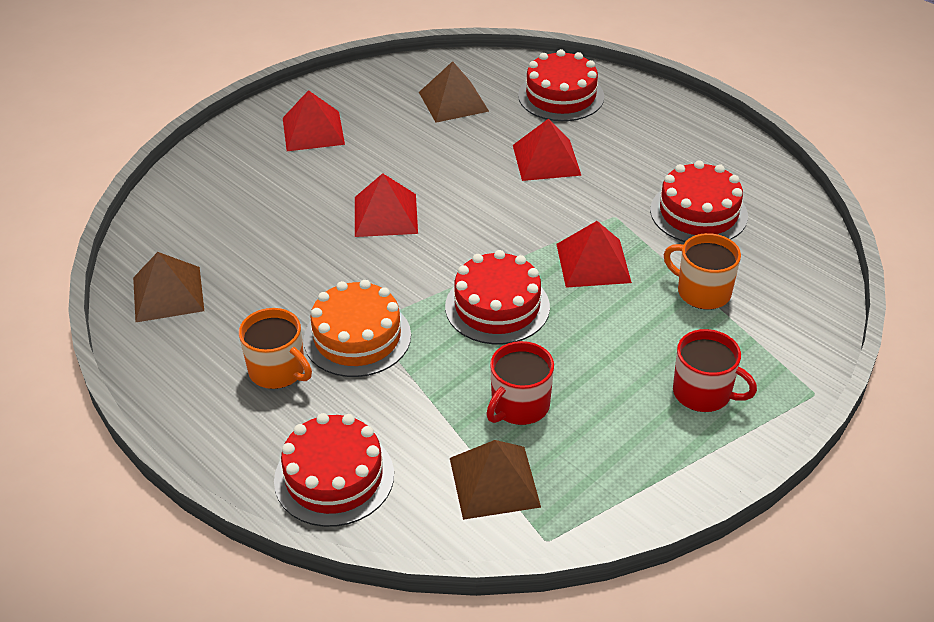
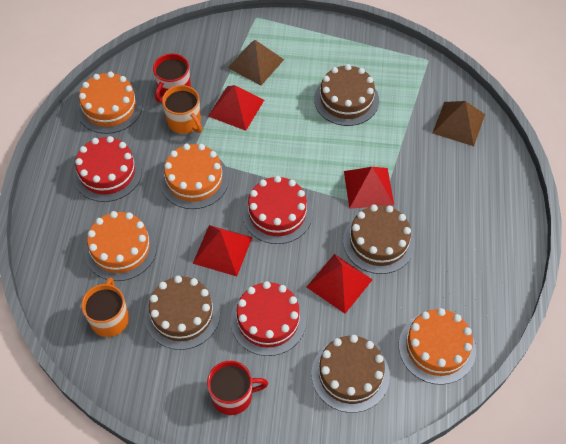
brown cake: none = 0 -> [145,276,220,350] [311,335,390,413] [314,64,379,126] [343,205,415,274] = 4
brown pyramid: [133,252,204,322] [419,61,489,123] [450,440,541,520] = 3 -> [228,40,284,85] [432,101,485,146] = 2
orange cake: [304,280,411,377] = 1 -> [77,71,142,134] [84,211,157,281] [160,144,229,209] [399,308,476,385] = 4
red cake: [274,413,394,527] [445,250,550,344] [518,49,604,121] [650,160,748,242] = 4 -> [73,136,142,202] [231,281,306,356] [242,176,313,244] = 3

